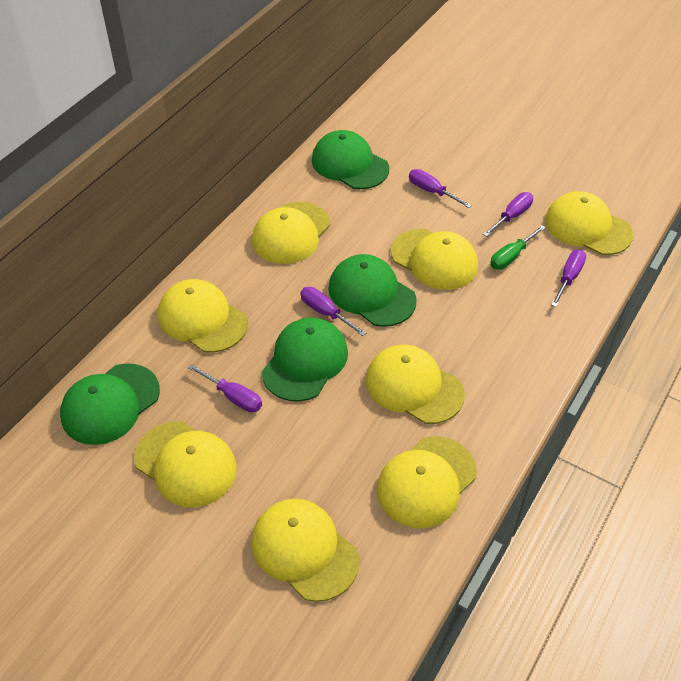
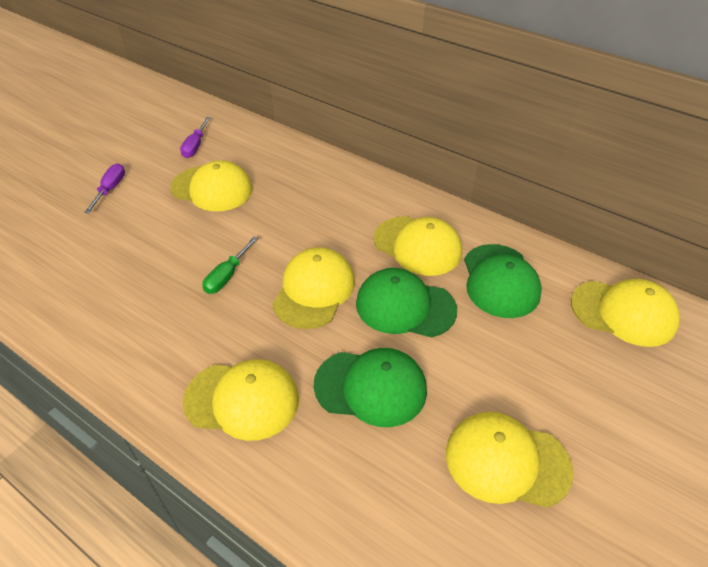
green cap: [60,363,160,445] [262,317,348,402] [312,130,389,189] [328,254,417,327] = 4 -> [314,348,427,427] [356,268,457,338] [464,244,542,318] = 3
purple screwdriver: [188,364,262,413] [300,287,366,336] [409,169,472,208] [483,192,533,237] [551,249,586,307] = 5 -> [84,163,125,213] [180,117,211,158] = 2
yellow cap: [134,421,237,507] [158,279,248,353] [251,499,359,602] [252,202,330,264] [366,345,465,424] [377,436,477,528] [391,229,478,290] [545,191,633,255] = 8 -> [170,161,253,211] [183,359,299,441] [272,247,355,329] [374,217,462,276] [446,412,574,508] [571,279,680,347] = 6

